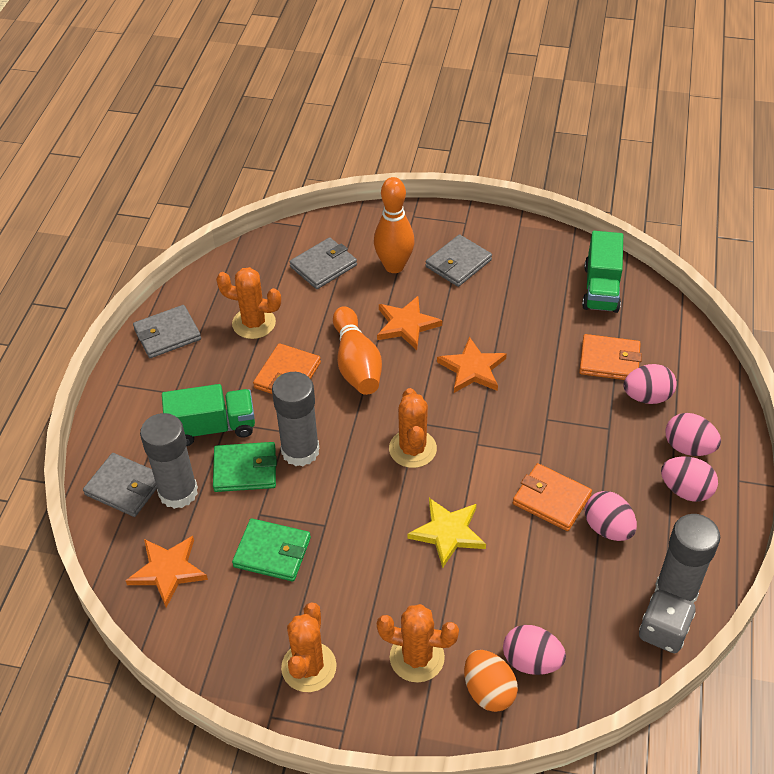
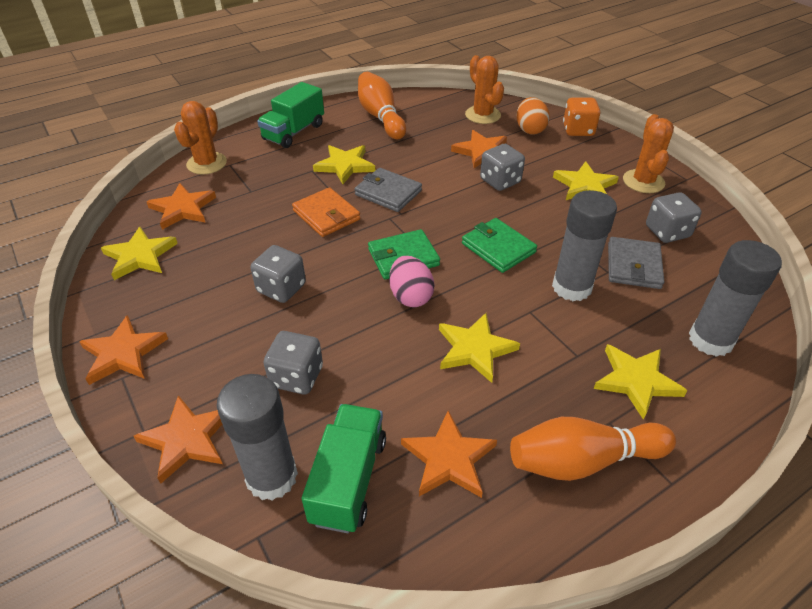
grey dice: [639,590,695,653] = 1 -> [251,245,306,303] [264,331,323,394] [480,144,525,191] [646,192,702,243] = 4
grey wallet: [83,453,157,517] [133,305,201,358] [290,237,357,289] [425,234,492,287] = 4 -> [354,168,422,212] [608,237,664,289] = 2
orange cactus: [216,267,281,339] [281,602,336,692] [377,604,459,683] [389,388,437,468] = 4 -> [174,101,227,175] [465,55,504,124] [623,114,674,193] = 3
orange dice: none = 0 -> [563,97,600,136] = 1
orange star: [125,536,208,608] [377,296,442,350] [437,337,507,393] = 3 -> [79,315,168,385] [133,395,223,484] [147,183,216,230] [401,411,497,498] [451,130,507,168] = 5
orange wallet: [253,343,321,394] [513,463,592,531] [579,334,642,380] = 3 -> [292,187,360,237] = 1
pink egg: [503,625,566,675] [585,491,637,541] [623,364,677,404] [661,456,718,502] [665,413,721,456] = 5 -> [389,256,435,307] = 1
yellow star: [408,498,486,568] = 1 -> [101,227,178,280] [313,145,375,184] [439,313,520,383] [553,161,619,200] [594,344,688,420] = 5

